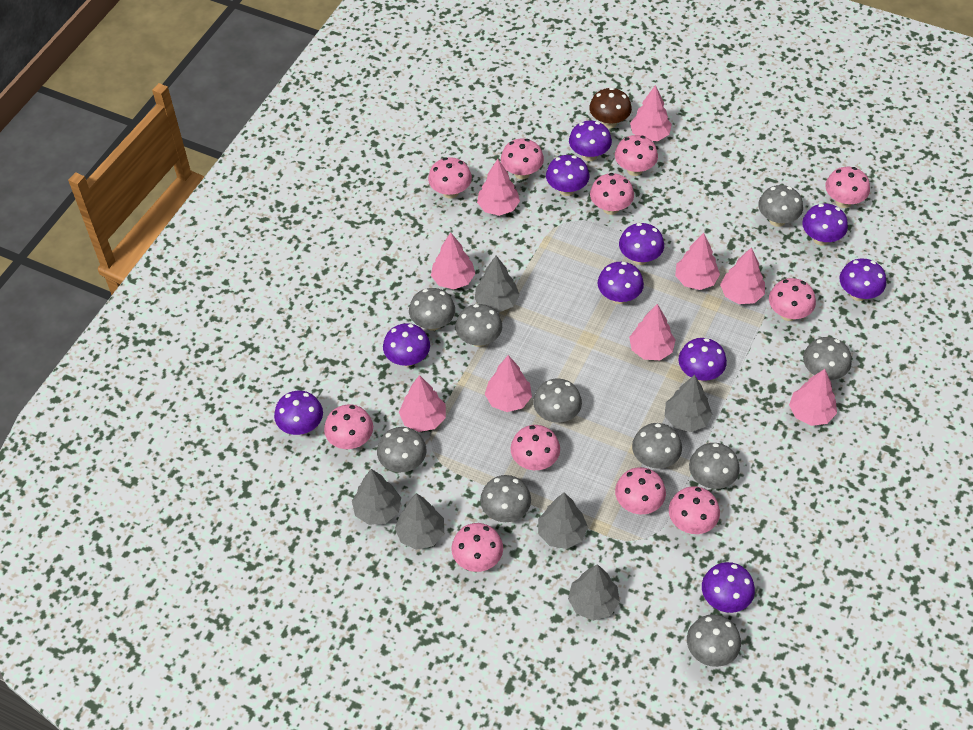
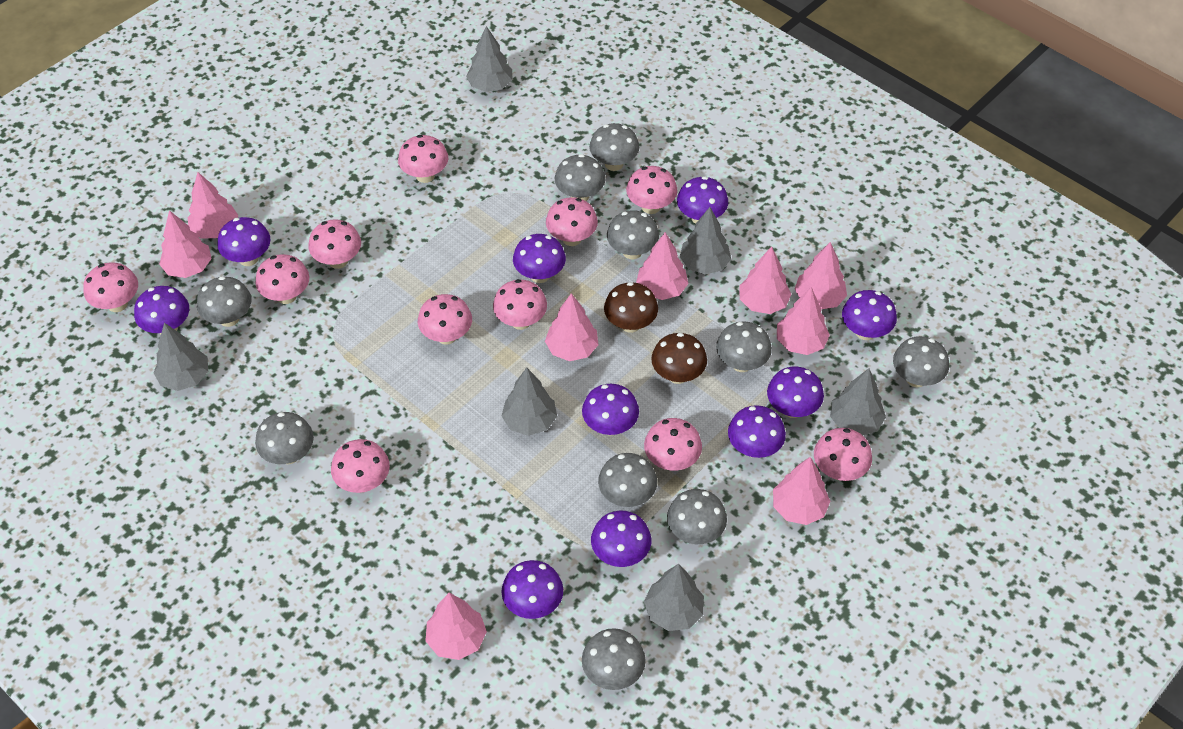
brown mushroom: [589,87,632,128] = 1 -> [604,282,658,333] [651,333,707,384] = 2

